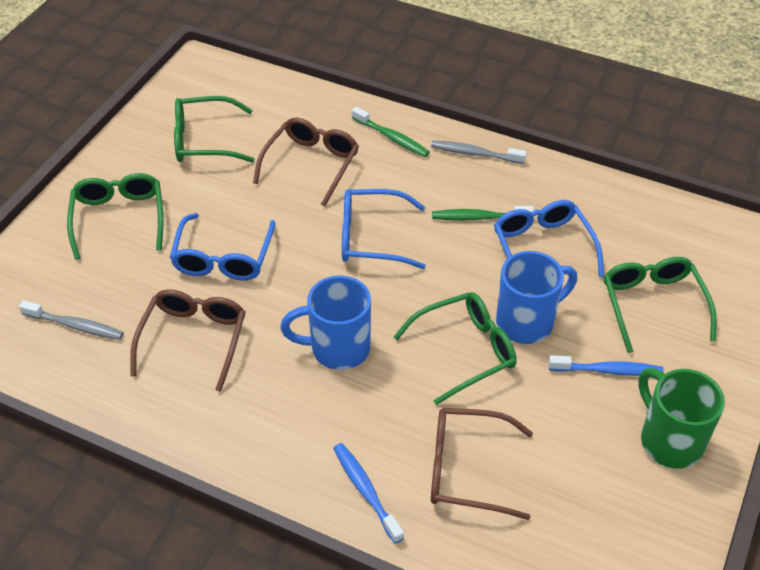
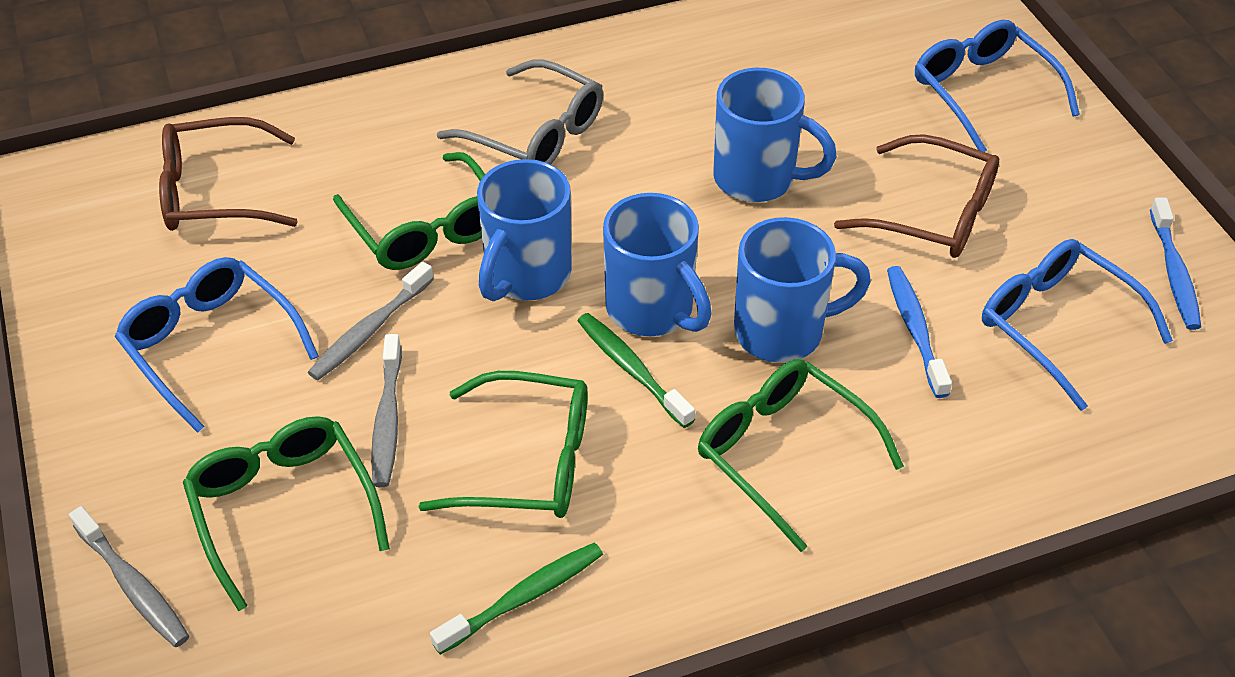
blue mug: [280,276,371,370] [496,251,577,344] = 2 -> [477,159,572,301] [603,193,712,336] [713,68,837,202] [734,217,871,363] = 4
brown glasses: [130,289,246,392] [253,117,359,207] [431,408,533,520] = 3 -> [159,117,297,231] [834,134,999,258] = 2
green mug: [638,368,725,469] = 1 -> none = 0
grey glasses: none = 0 -> [437,60,603,164] = 1
grey toothbrush: [19,300,124,340] [431,140,527,164] = 2 -> [69,506,189,647] [308,262,434,380] [371,334,402,487] = 3

